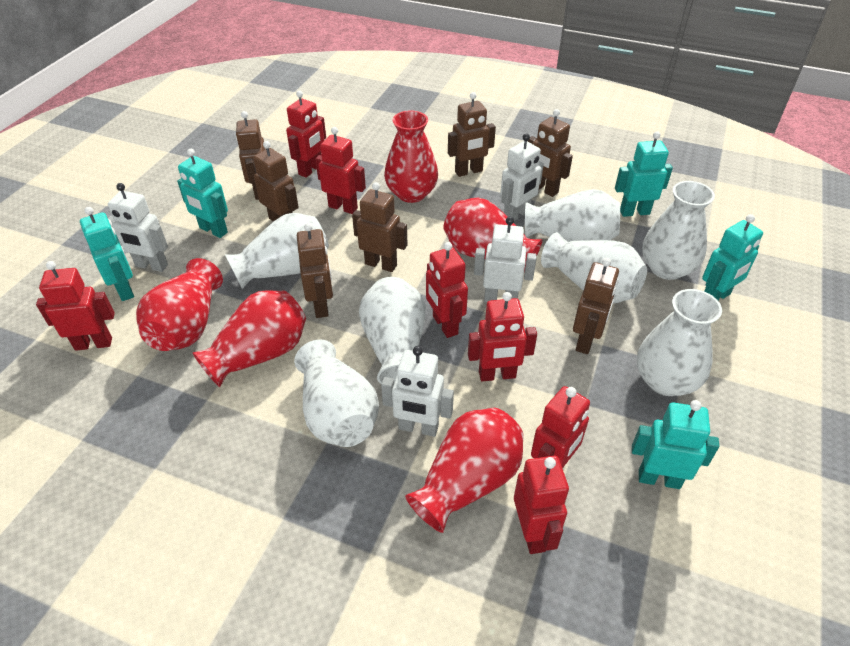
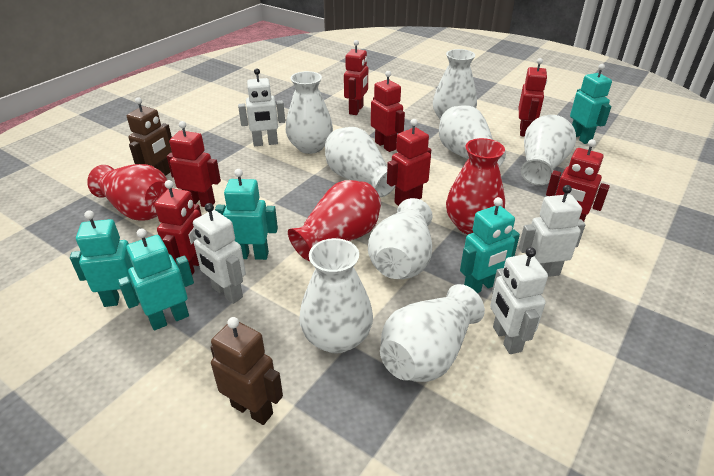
brown robot: [236,111,266,200] [253,141,299,222] [297,223,333,318] [352,182,407,272] [448,92,496,177] [527,109,573,197] [573,258,619,354] = 7 -> [127,97,172,176] [210,317,283,425] = 2
red vase: [136,258,223,351] [193,290,306,387] [384,110,438,203] [405,408,524,533] [443,198,543,273] = 5 -> [87,164,168,221] [288,180,381,261] [446,138,505,234] = 3
white vase: [225,213,329,289] [294,340,379,447] [359,277,426,384] [525,189,620,242] [541,232,647,304] [637,289,722,396] [642,181,715,280] = 7 -> [286,71,333,154] [299,238,373,354] [325,127,395,197] [368,198,433,279] [380,284,485,382] [433,49,477,119] [439,105,506,167] [521,115,576,185] = 8

